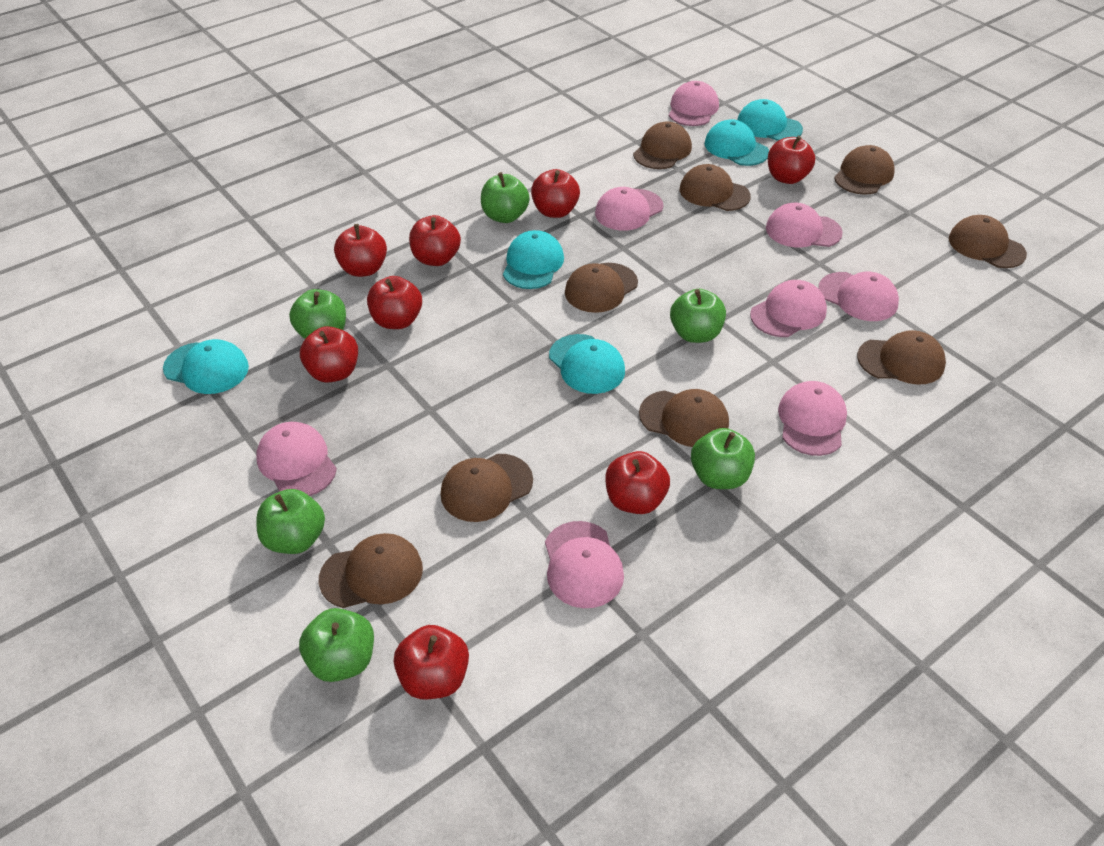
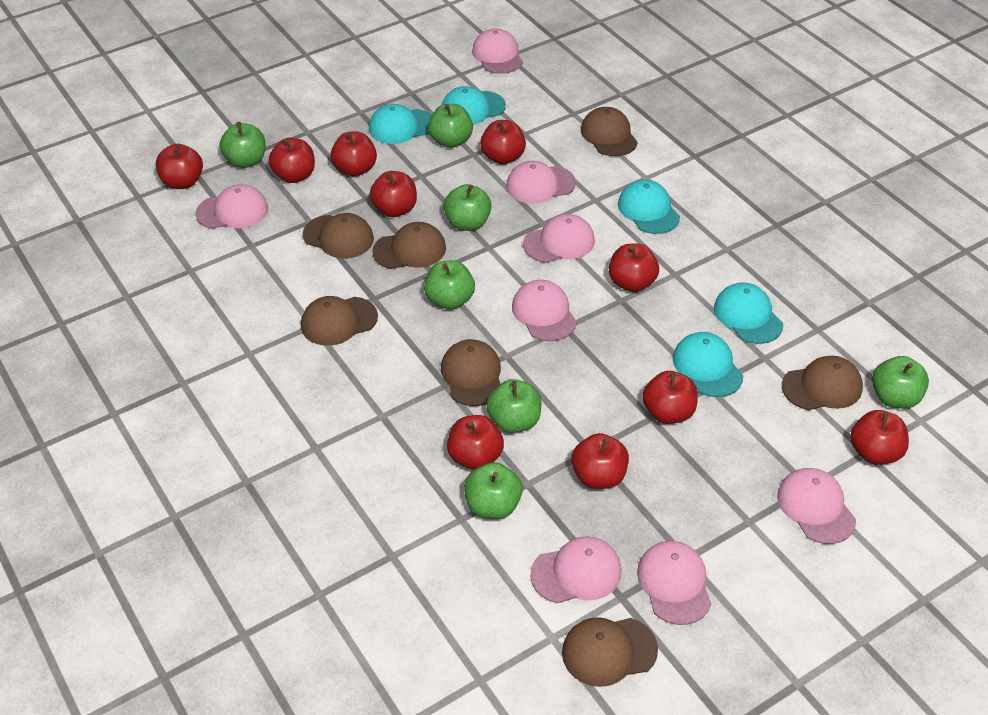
brown cap: [319,533,423,608] [441,454,533,522] [565,263,638,313] [633,121,692,169] [639,389,729,447] [680,164,751,211] [834,145,895,195] [857,330,946,385] [949,215,1027,268] = 9 -> [301,296,378,346] [303,213,374,258] [372,222,446,269] [441,339,501,406] [562,617,658,687] [581,107,638,156] [782,356,863,410] = 7
green apple: [256,489,325,554] [289,289,346,339] [299,608,374,682] [481,172,530,223] [670,289,726,343] [691,428,755,489] = 6 -> [220,122,265,168] [424,260,475,310] [428,104,473,148] [444,184,492,231] [464,462,523,519] [486,379,541,433] [872,356,929,409] = 7
red apple: [300,326,358,383] [334,224,387,277] [367,276,422,329] [394,625,469,699] [409,215,461,266] [531,169,580,218] [605,451,670,514] [768,136,815,184] = 8 -> [155,144,203,189] [268,138,315,183] [331,131,377,177] [370,171,417,217] [447,415,504,470] [480,120,526,165] [571,433,629,489] [609,243,659,292] [642,371,698,424] [850,410,909,465] = 10

